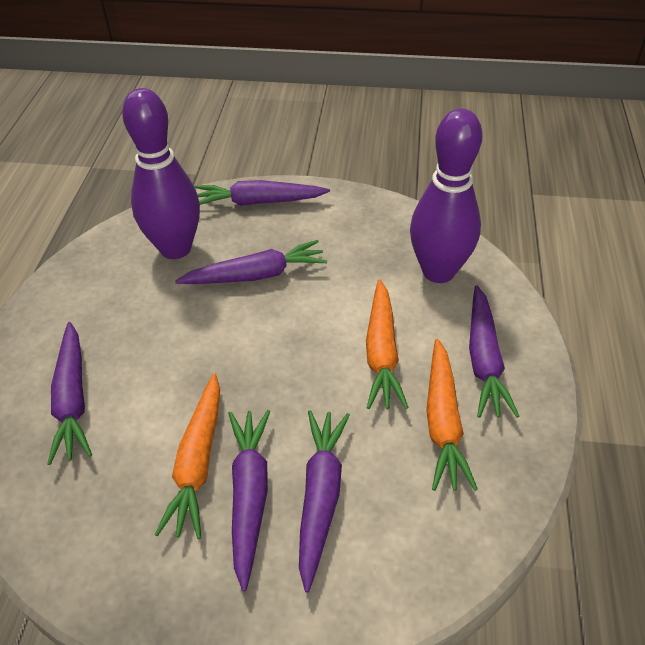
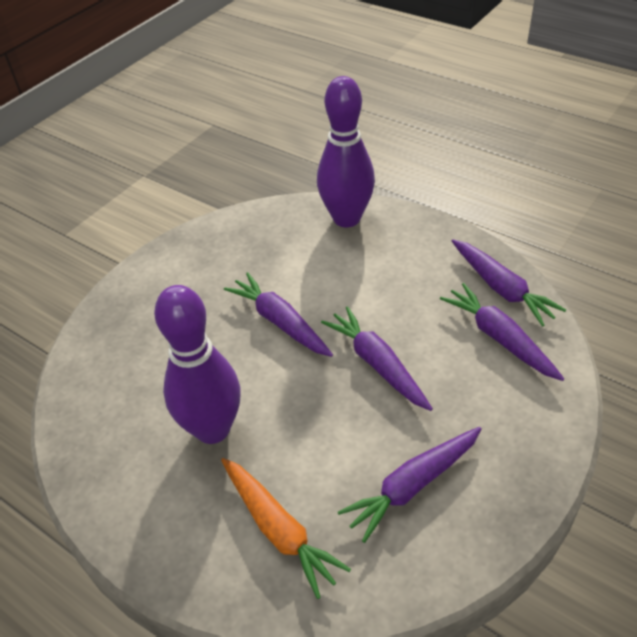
orange carrot: [155,373,220,539] [366,279,409,409] [426,339,478,491] = 3 -> [221,458,351,599] = 1
purple carrot: [47,322,92,465] [175,240,327,284] [195,180,330,206] [228,410,270,592] [299,410,350,593] [469,286,520,418] = 6 -> [224,272,333,357] [321,306,433,411] [338,427,482,543] [440,283,564,381] [452,239,566,327] = 5

